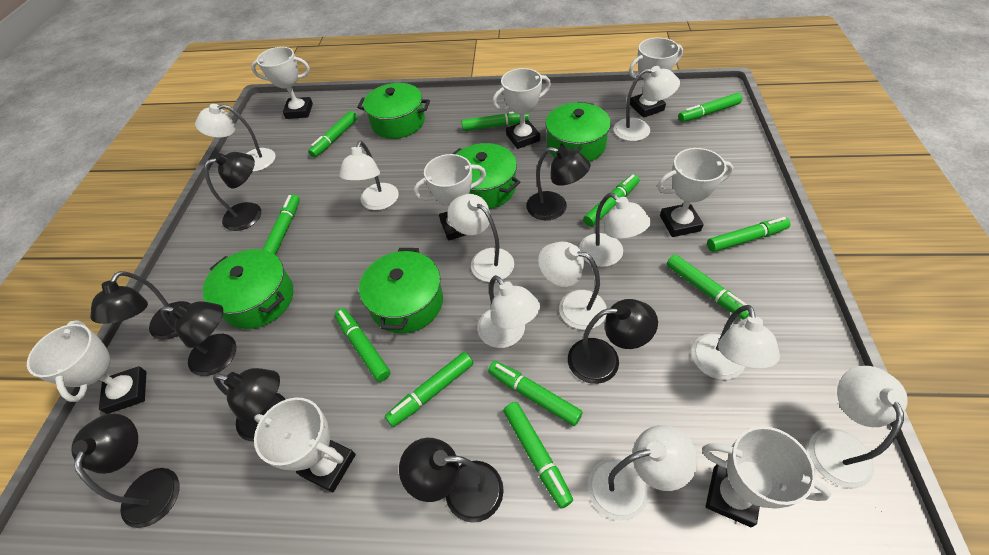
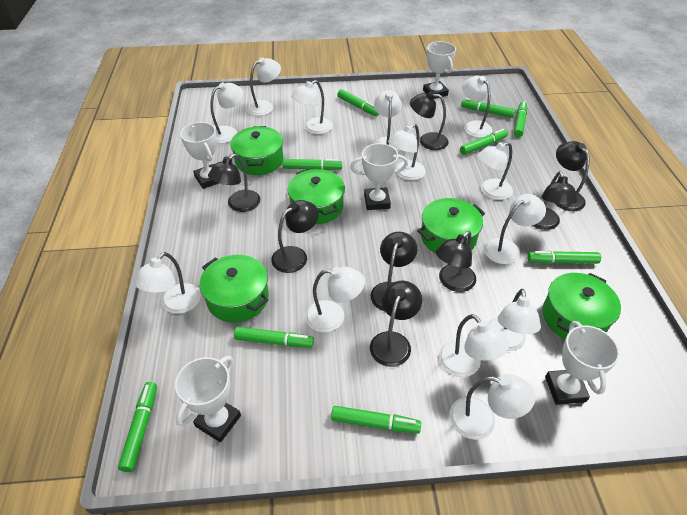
green marker: [263,194,300,255] [308,111,358,158] [335,308,391,382] [385,352,473,427] [461,111,529,131] [488,361,583,426] [503,402,573,509] [583,174,639,227] [666,254,749,320] [678,93,742,122] [707,217,791,252] = 11 -> [118,382,157,472] [234,327,314,348] [283,159,342,170] [331,406,421,434] [337,89,379,116] [460,129,508,155] [461,98,515,118] [514,101,527,137] [527,251,601,264] = 9
white lamp: [195,104,276,172] [339,141,399,210] [448,194,514,282] [477,275,540,348] [538,242,607,330] [579,193,651,267] [588,425,698,521] [614,66,680,141] [692,305,780,380] [808,366,908,488] = 10 -> [134,252,201,314] [210,82,243,143] [247,57,281,116] [291,80,333,134] [305,267,365,332] [373,90,402,152] [388,124,426,181] [439,314,509,377] [449,374,536,440] [462,76,493,138] [477,142,513,200] [484,194,546,264] [488,289,541,351] = 13
white trophy: [27,320,147,414] [251,47,313,119] [254,397,356,492] [413,154,486,241] [492,68,551,149] [629,38,683,118] [657,148,733,237] [702,426,831,527] = 8 -> [175,356,241,442] [180,122,218,189] [350,143,408,210] [423,41,456,99] [545,321,620,405] = 5

